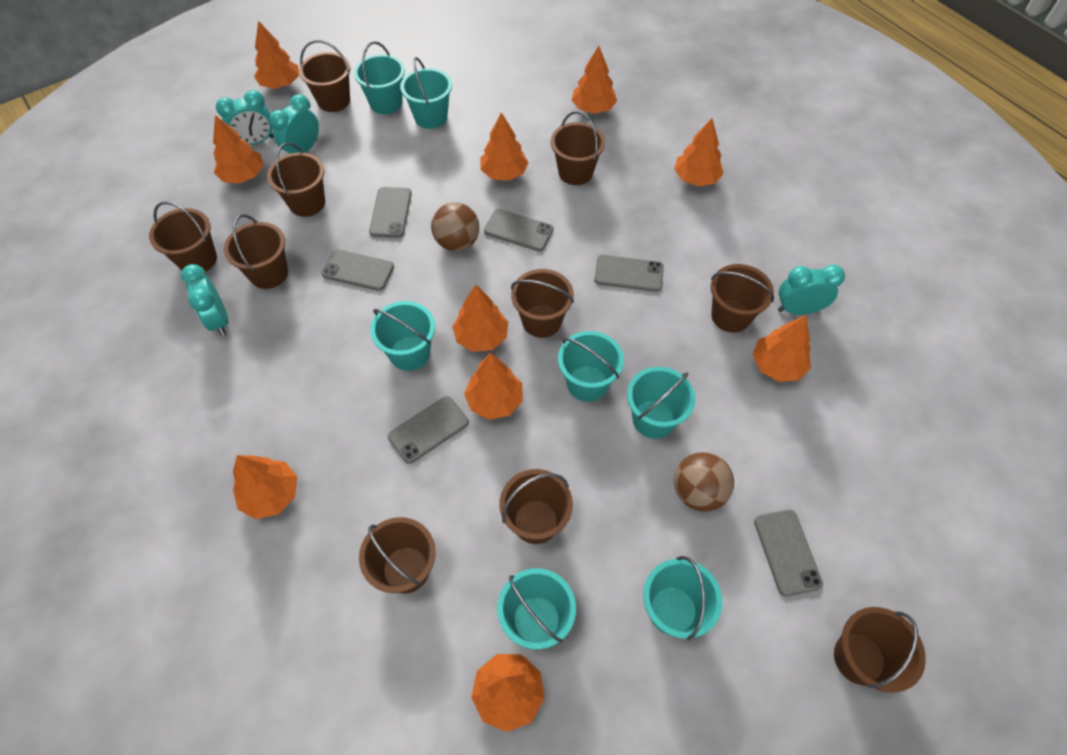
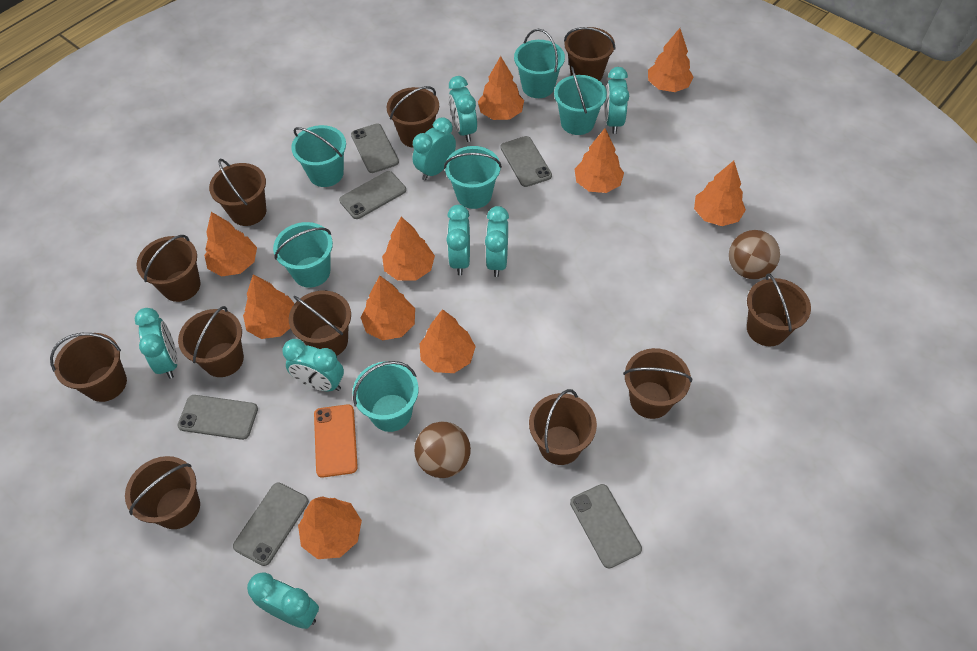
brown bucket: [149,201,217,272] [224,214,288,289] [267,142,325,217] [299,40,351,112] [359,517,436,594] [500,469,573,544] [511,269,574,338] [551,111,605,185] [711,264,774,333] [834,607,926,693] = 10 -> [50,333,127,402] [125,456,200,529] [136,235,201,302] [178,306,244,377] [209,159,266,226] [289,291,351,356] [387,86,439,148] [529,389,597,465] [564,27,616,81] [623,348,692,419] [747,273,811,346] = 11
orange phone: none = 0 -> [314,404,358,478] = 1
turquoise bucket: [354,41,405,114] [370,301,435,371] [400,57,452,129] [497,568,576,650] [558,331,624,402] [627,367,695,439] [643,556,722,641] = 7 -> [273,222,333,288] [291,125,346,187] [353,361,419,432] [444,146,502,209] [514,29,565,98] [554,66,607,135] = 6
turquoise clock: [181,264,228,336] [216,90,274,145] [269,94,319,154] [778,265,845,315] = 4 -> [135,308,178,379] [247,573,319,629] [282,339,344,391] [412,117,456,181] [446,205,470,275] [449,76,477,142] [485,206,509,277] [605,67,629,134] = 8

